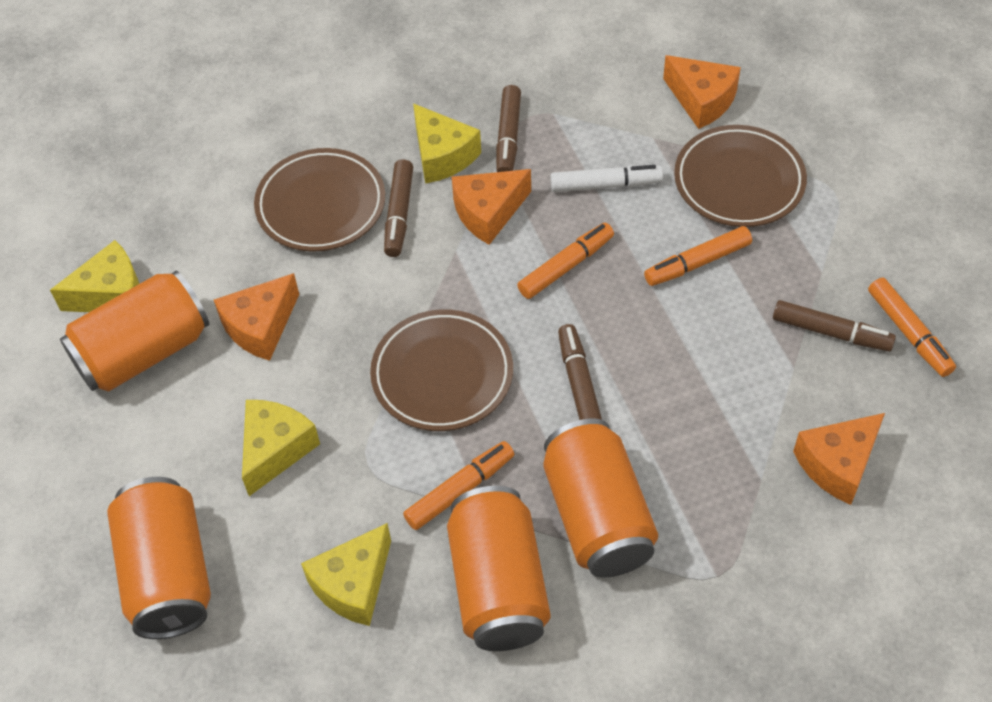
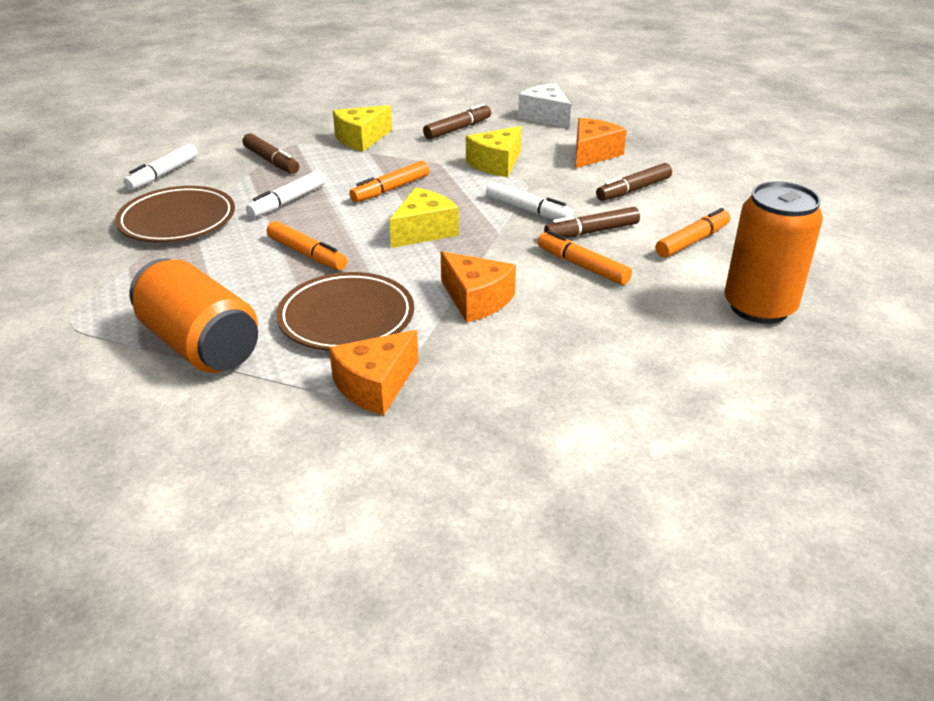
brown plate: [254,148,385,252] [370,309,513,431] [674,125,807,227] = 3 -> [115,186,235,242] [276,272,414,351] = 2
orange can: [60,271,209,391] [107,477,211,639] [447,486,551,651] [544,419,658,578] = 4 -> [129,258,258,373] [724,181,823,324] = 2
orange cheese: [214,273,299,361] [452,169,531,245] [663,55,741,129] [793,413,885,505] = 4 -> [329,330,418,415] [441,251,516,323] [576,118,627,168] = 3
white cheese: none = 0 -> [518,83,571,128] = 1
white marker: [550,165,663,192] = 1 -> [123,144,198,190] [246,170,325,218] [486,182,574,220] = 3
yellow cheese: [50,240,139,312] [242,400,320,496] [301,523,391,626] [413,103,481,184] = 4 -> [333,105,392,152] [389,187,459,248] [466,126,522,177] = 3

